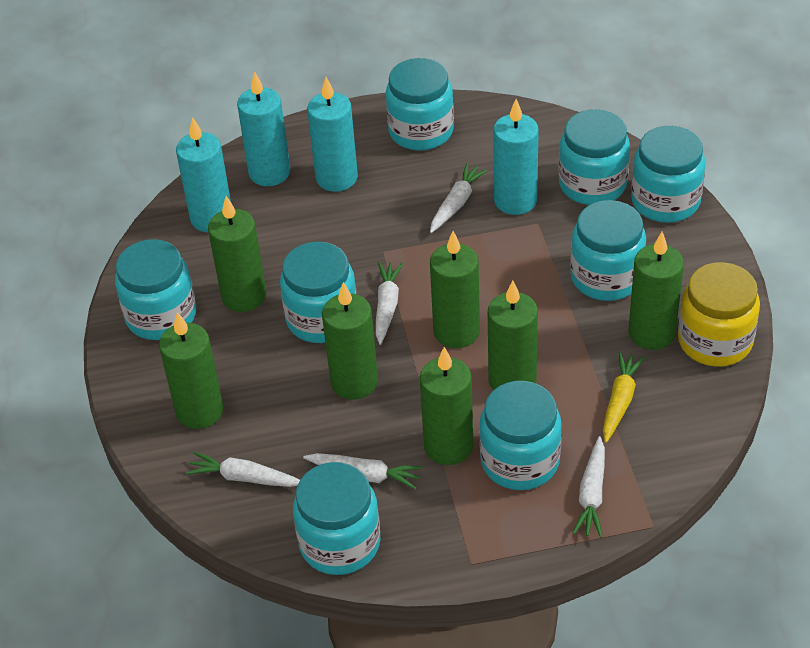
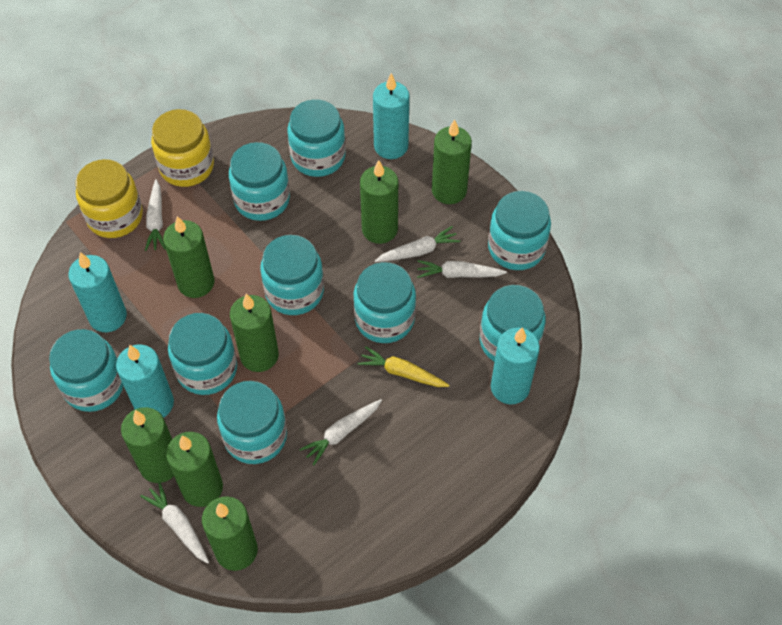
turquoise jar: [115,239,196,340] [280,242,357,343] [293,462,380,575] [386,58,454,151] [479,381,562,490] [558,109,630,205] [570,200,646,301] [631,126,706,223] = 8 -> [49,329,124,412] [168,313,237,395] [217,381,287,464] [229,142,290,221] [260,235,324,315] [288,99,346,177] [353,262,416,343] [480,285,546,362] [488,191,551,270] = 9
yellow jar: [678,262,760,367] = 1 -> [76,159,143,238] [151,109,214,187] = 2

